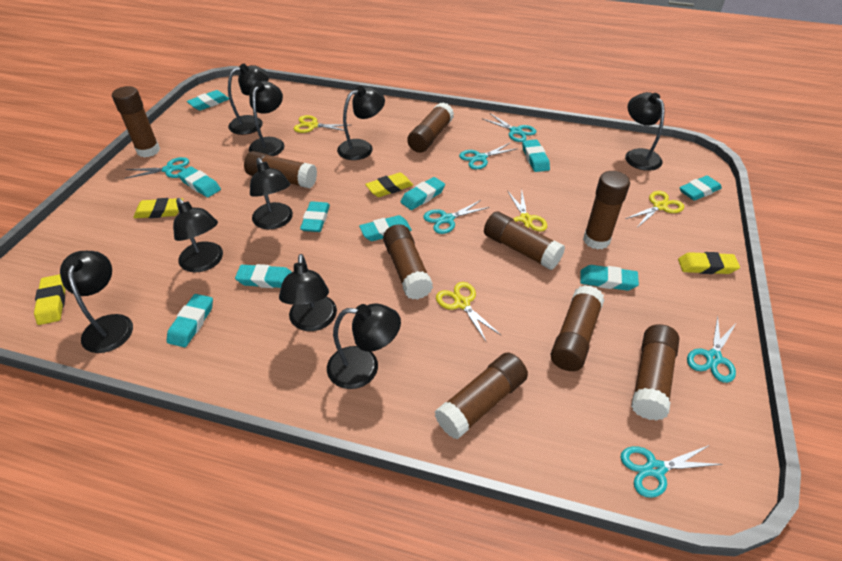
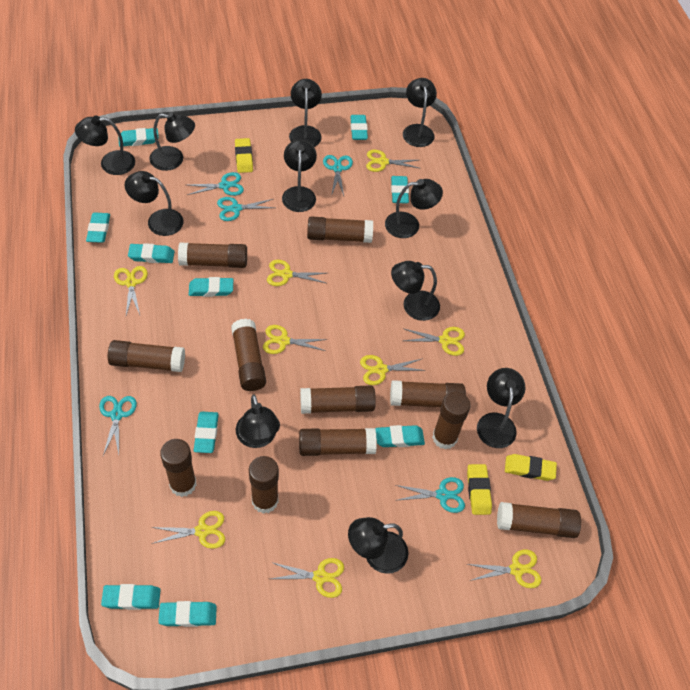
black lamp: [60,251,133,353] [173,198,223,272] [228,64,269,135] [249,81,284,156] [250,158,293,230] [279,254,337,331] [327,303,401,389] [337,86,385,160] [625,92,665,171] = 9 -> [75,115,135,175] [125,171,183,236] [149,112,195,171] [236,394,280,448] [282,140,317,212] [289,79,322,147] [348,517,409,574] [385,179,443,238] [391,261,440,321] [403,78,437,147] [477,368,526,448] = 11
brown glue stick: [112,86,160,158] [244,151,317,188] [383,224,433,300] [407,102,454,153] [435,353,528,440] [484,211,565,270] [551,285,605,371] [583,171,630,250] [631,324,679,421] = 9 -> [108,340,185,372] [160,439,197,497] [178,243,247,268] [231,319,266,391] [249,456,279,514] [299,428,377,456] [300,386,376,414] [307,216,373,243] [390,380,466,407] [432,391,471,450] [497,502,581,538] = 11
turquoise scissors: [124,157,189,179] [423,200,490,234] [459,143,518,170] [483,113,536,142] [621,445,723,498] [687,316,736,383] = 6 -> [99,396,137,456] [187,172,244,196] [217,197,274,221] [323,155,353,196] [395,477,465,513] = 5
yellow eraser: [34,274,66,325] [133,198,183,218] [365,173,413,197] [678,252,740,274] = 4 -> [235,138,253,173] [467,464,492,515] [505,454,557,481] = 3
yellow scissors: [293,115,350,133] [436,282,501,343] [508,190,547,232] [625,191,684,228] = 4 -> [114,266,148,315] [151,511,225,549] [263,325,328,354] [267,260,326,286] [271,558,344,598] [360,355,426,385] [366,150,421,172] [403,327,465,356] [467,549,542,588] = 9

